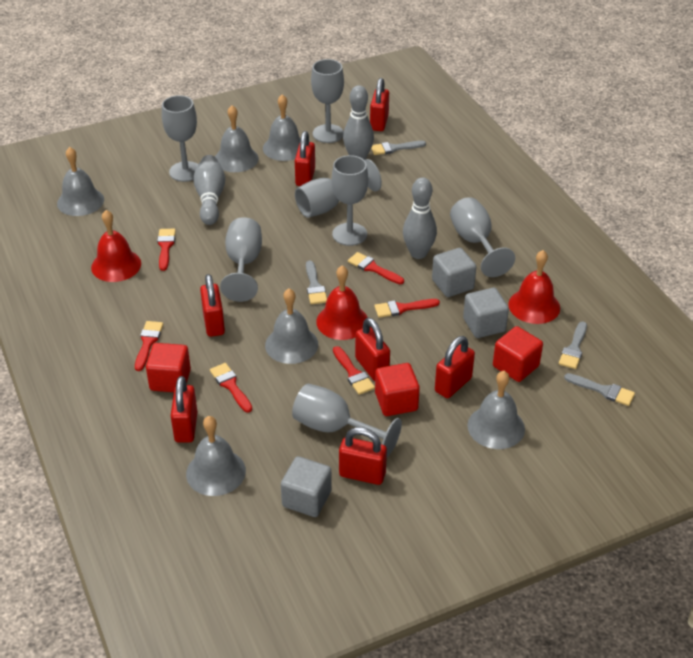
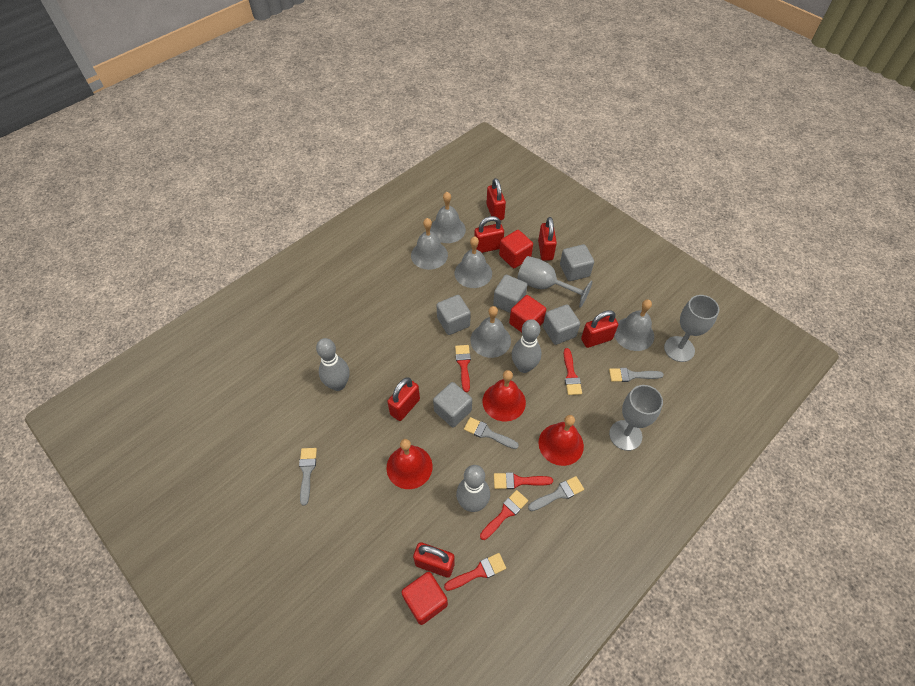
grey bell: [57,147,104,216] [186,416,246,496] [215,105,259,172] [263,94,301,161] [265,288,318,364] [467,371,525,449] = 6 -> [411,218,448,270] [430,192,466,243] [455,236,492,288] [470,306,511,358] [614,299,654,351] = 5
grey cube: [281,456,332,517] [432,248,476,297] [463,288,509,338] = 3 -> [433,382,472,427] [436,295,471,335] [493,275,527,313] [543,304,580,345] [560,244,594,281] = 5
grey goblet: [162,95,198,182] [220,217,262,302] [292,383,402,458] [295,159,382,218] [311,59,344,143] [332,155,368,246] [450,197,515,277] = 7 -> [517,256,593,308] [609,385,663,451] [664,295,719,362] = 3
red brush: [135,321,163,371] [157,229,176,271] [210,363,252,413] [333,346,375,395] [348,252,404,284] [374,299,440,318] = 6 -> [444,553,506,591] [455,345,471,392] [480,490,528,540] [494,472,553,489] [564,348,582,395] = 5
red padlock: [171,376,197,443] [200,274,225,337] [295,131,315,186] [339,427,387,485] [355,318,390,381] [370,78,389,131] [435,336,475,398] = 7 -> [387,378,420,421] [413,542,455,578] [474,216,504,253] [486,178,506,220] [538,217,557,261] [581,310,618,348] = 6

